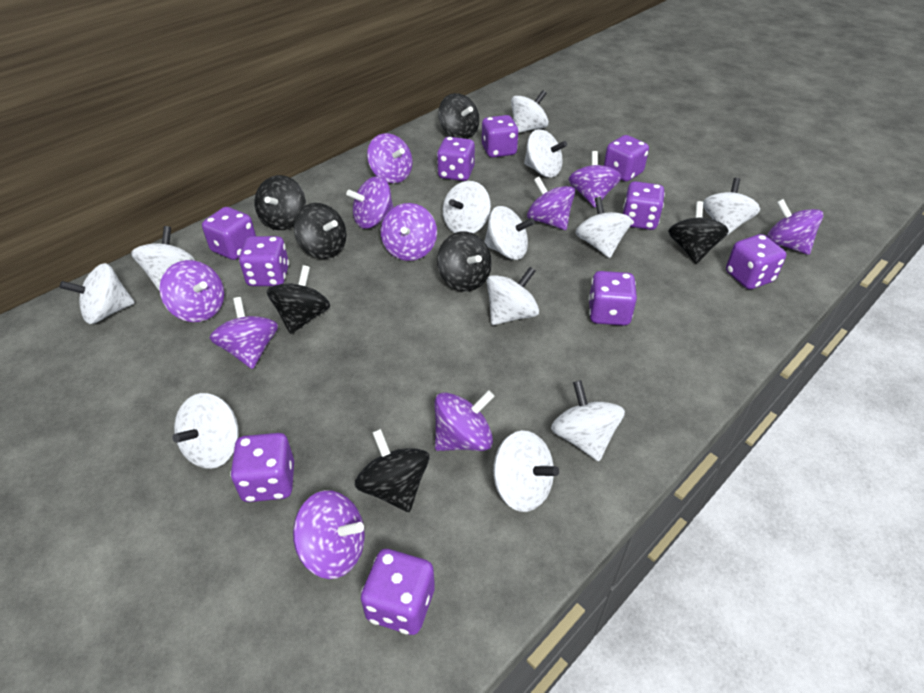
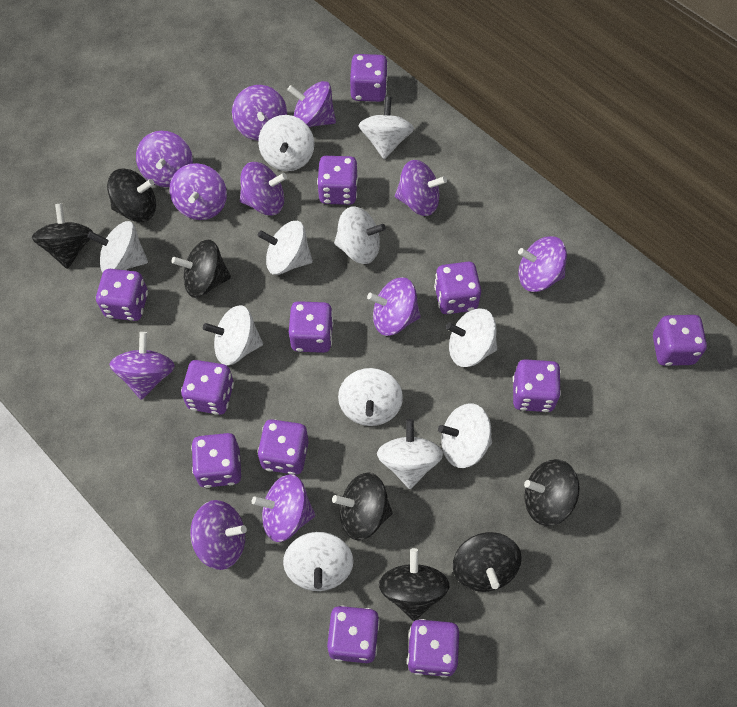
purple dice: [202,207,256,260] [230,433,294,502] [239,236,289,286] [361,549,435,635] [437,137,475,181] [482,115,519,158] [589,271,637,326] [604,135,649,182] [623,181,665,230] [726,234,786,289] = 10 -> [96,269,148,321] [181,360,234,415] [191,433,241,488] [257,419,309,475] [289,301,334,353] [317,156,358,205] [327,605,380,663] [350,54,388,102] [407,619,459,677] [434,261,481,314] [513,359,561,412] [653,315,707,366] = 12
purple spinning top: [160,260,224,322] [210,297,278,369] [293,490,365,579] [346,176,394,229] [367,133,412,183] [381,203,437,261] [434,390,494,451] [527,177,575,230] [569,151,621,208] [767,199,823,255] = 10 -> [110,332,175,400] [136,131,193,187] [169,163,227,220] [190,500,247,570] [232,85,287,141] [240,162,287,216] [252,474,315,542] [287,81,336,127] [367,277,421,336] [395,160,447,216] [518,236,567,292] = 11
white spinning top: [60,263,135,324] [131,226,195,291] [172,393,239,469] [443,181,491,233] [484,206,535,260] [487,267,539,325] [493,430,559,512] [511,90,549,133] [524,129,567,177] [551,380,625,461] [575,197,632,258] [703,178,760,235] = 12 -> [87,221,148,272] [203,305,263,365] [258,115,314,171] [258,221,313,275] [283,532,353,591] [334,206,386,264] [338,368,403,426] [359,96,414,159] [377,419,443,489] [438,403,492,468] [446,308,497,367] = 11

